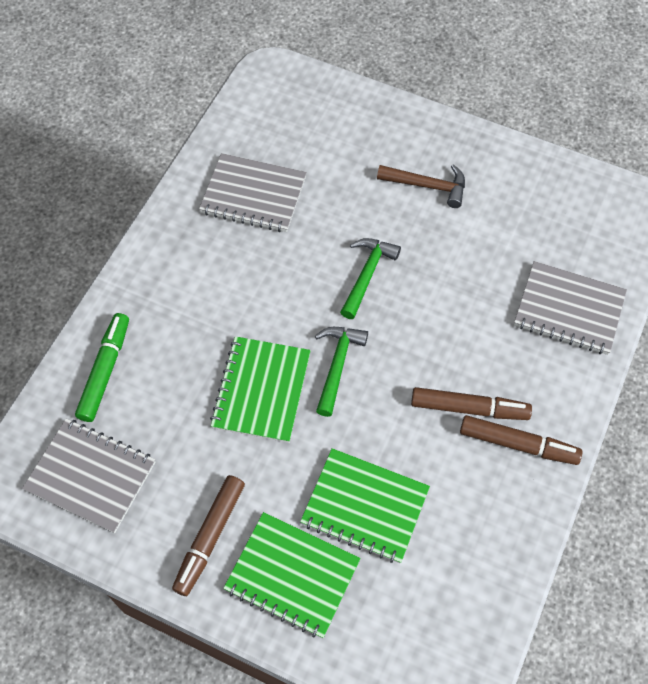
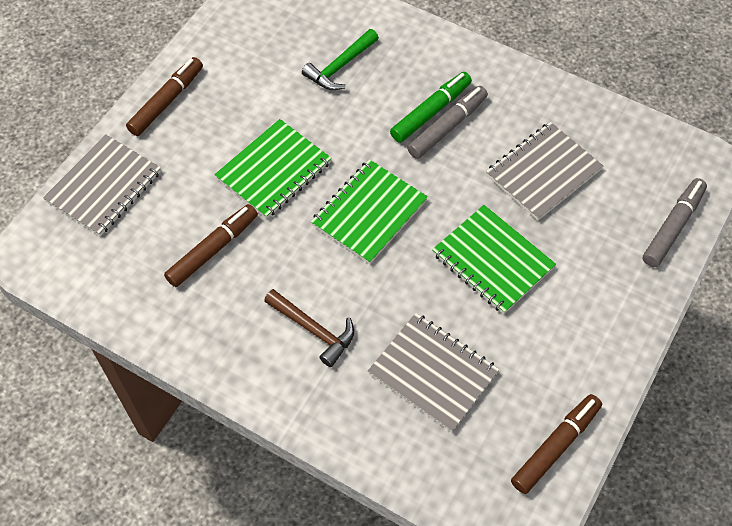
green hammer: [315,327,368,417] [340,238,401,319] = 2 -> [302,29,379,90] = 1
grey marker: none = 0 -> [407,86,488,159] [643,178,707,267] = 2

